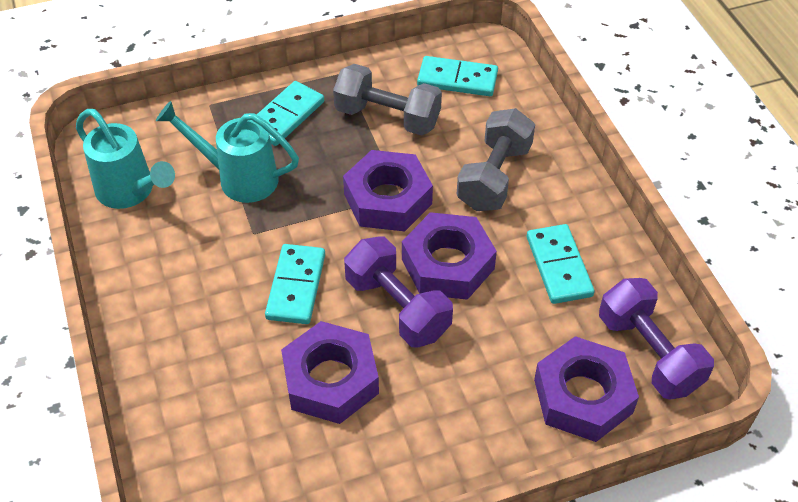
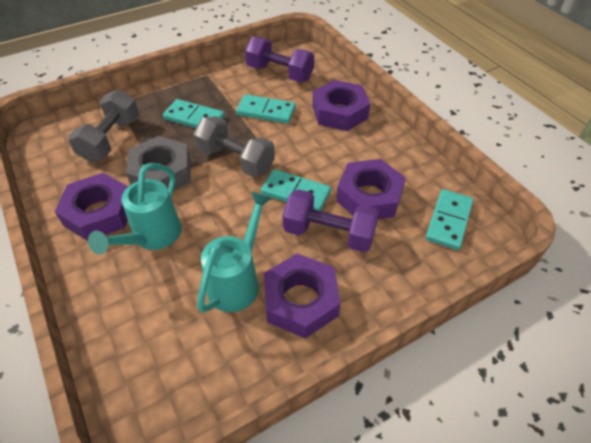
grey nut: none = 0 -> [126,136,190,190] = 1

